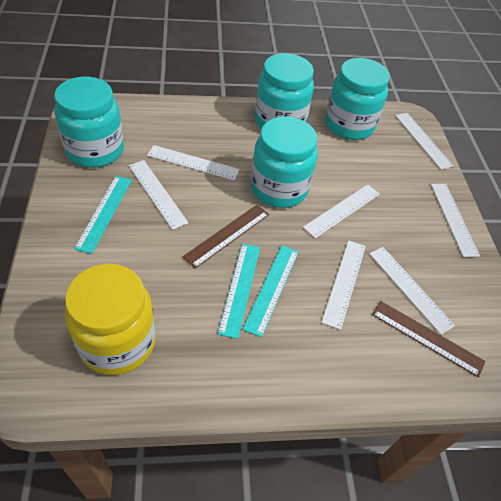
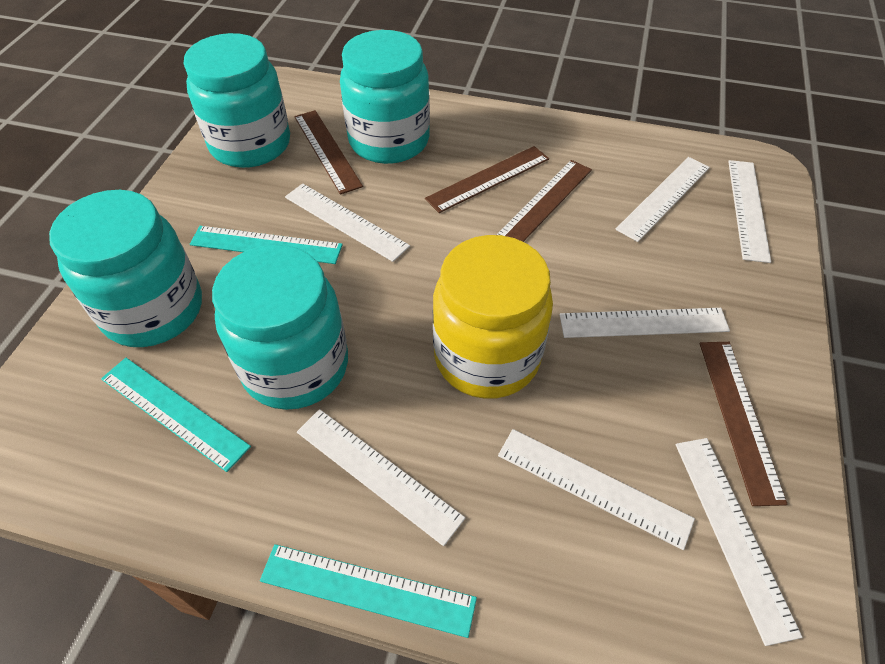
brown ruler: [182,205,269,269] [372,301,485,377] = 2 -> [294,110,363,194] [425,146,549,213] [496,160,592,242] [700,342,788,506] = 4

